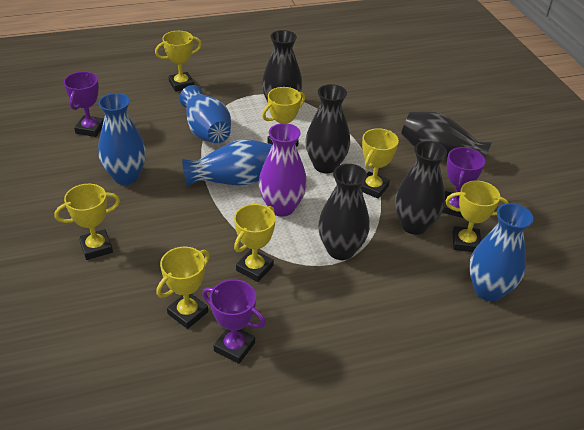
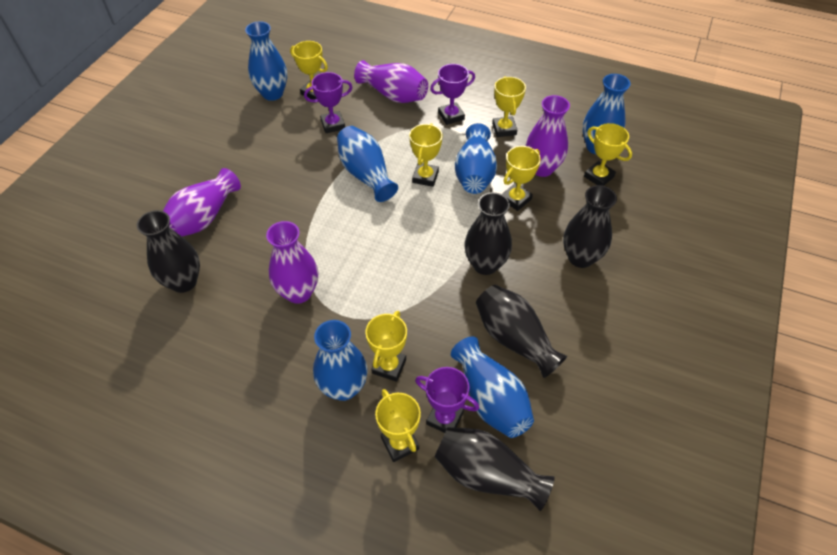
blue vase: [98,93,146,185] [179,85,231,143] [182,139,273,187] [469,203,533,302] = 4 -> [245,21,287,101] [313,320,367,401] [337,126,398,202] [451,337,534,438] [455,123,497,194] [582,74,630,154] = 6
purple vase: [259,123,307,217] = 1 -> [163,168,241,236] [266,221,318,304] [354,60,428,103] [525,95,570,177] = 4

